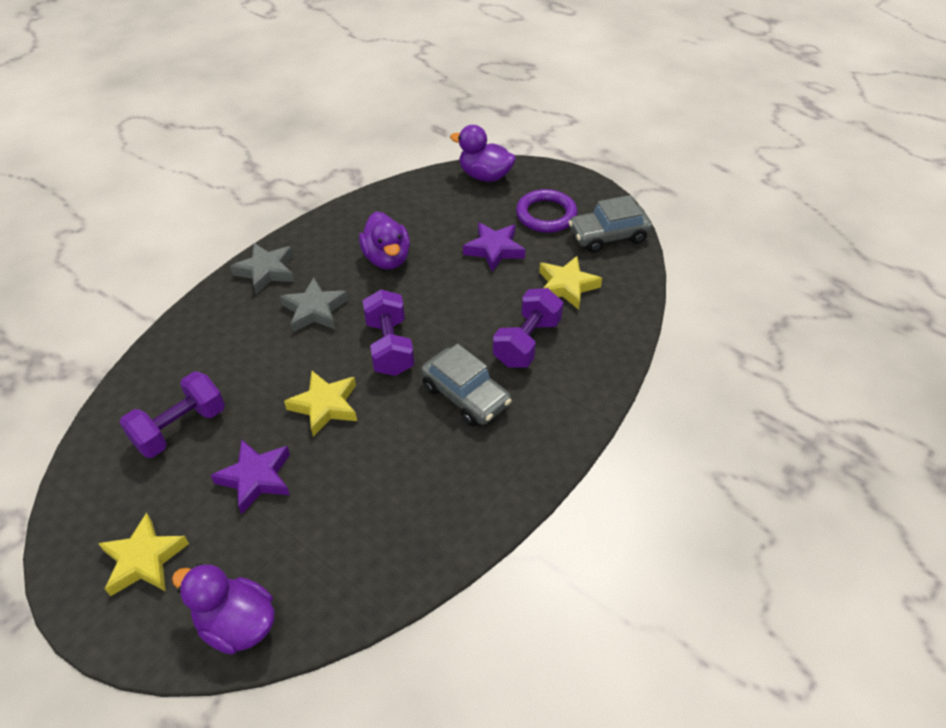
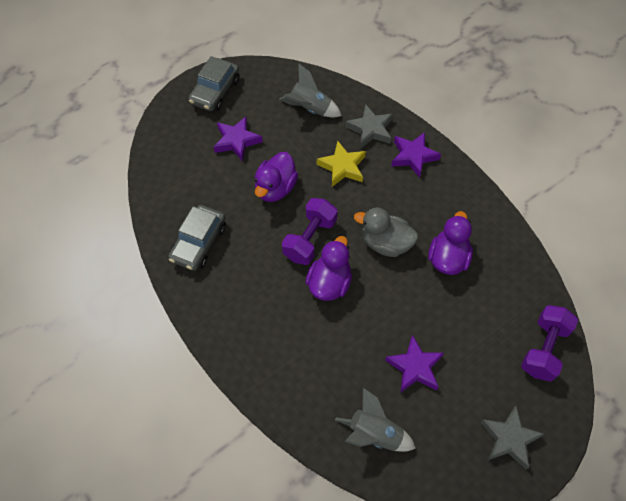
grey duck: none = 0 -> [354,207,418,257] = 1
grey rocket: none = 0 -> [279,64,342,117] [335,388,416,452] = 2
purple dumbbell: [120,372,225,458] [363,290,414,376] [493,288,563,368] = 3 -> [282,198,337,265] [521,305,578,382] = 2
purple ring: [516,189,577,233] = 1 -> none = 0
purple star: [210,439,290,514] [463,223,525,272] = 2 -> [214,117,263,161] [385,335,444,393] [391,132,441,178] = 3
yellow star: [98,513,189,596] [284,370,357,437] [539,256,602,310] = 3 -> [317,141,366,187] = 1

